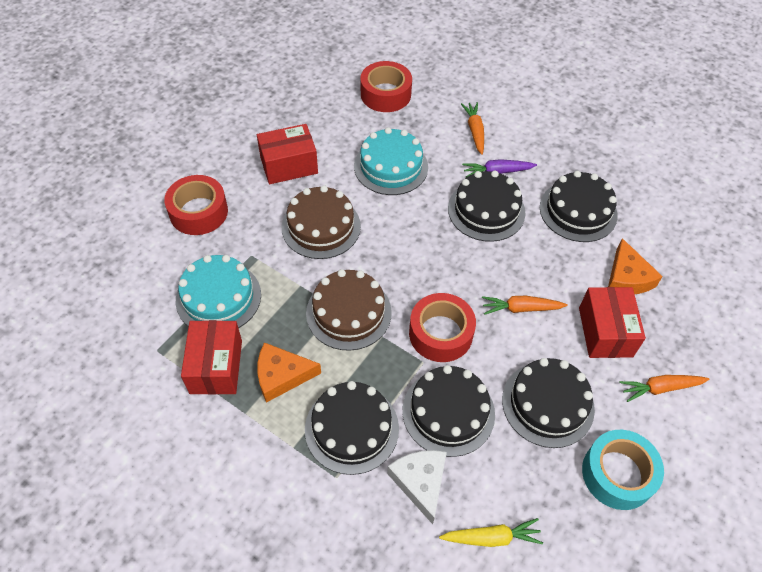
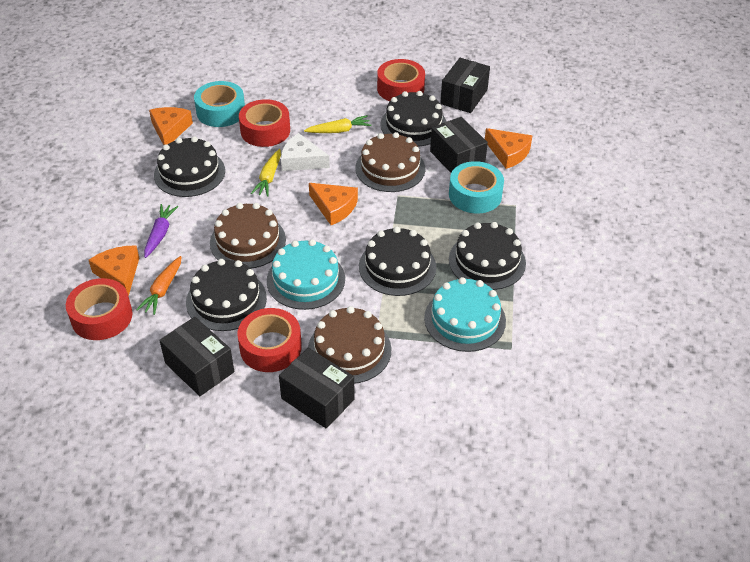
black box: none = 0 -> [159,317,235,396] [279,348,355,429] [430,117,488,173] [440,58,490,113] = 4
brown cake: [282,185,361,259] [306,269,392,351] = 2 -> [210,203,286,268] [308,306,392,384] [355,132,425,192] = 3
orange carrot: [461,102,484,155] [482,296,568,315] [620,375,709,402] = 3 -> [136,256,181,315] = 1
orange cheese: [257,342,321,403] [608,238,663,294] = 2 -> [89,245,139,297] [149,107,193,145] [309,183,358,225] [485,128,532,169] = 4
red box: [181,320,242,395] [257,124,318,184] [579,287,646,358] = 3 -> none = 0
red tape: [164,175,228,235] [361,61,412,112] [409,293,476,362] = 3 -> [66,278,132,340] [237,308,302,372] [239,99,290,147] [377,59,425,101] = 4
turquoise tape: [582,430,664,510] = 1 -> [194,81,245,127] [449,161,504,213] = 2
yellow carrot: [439,518,543,547] = 1 -> [251,149,281,197] [304,115,371,133] = 2

